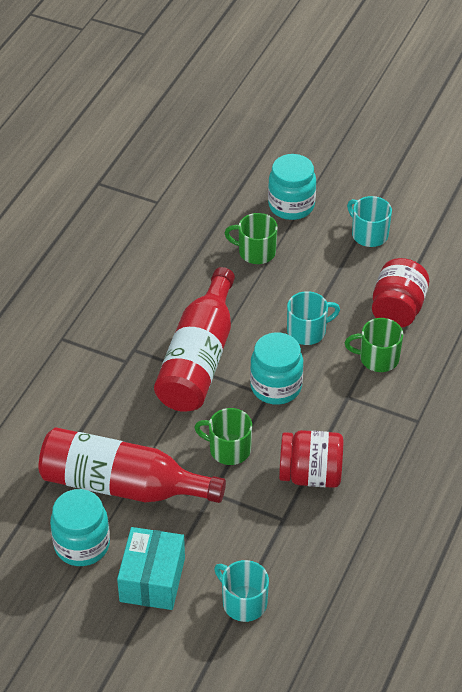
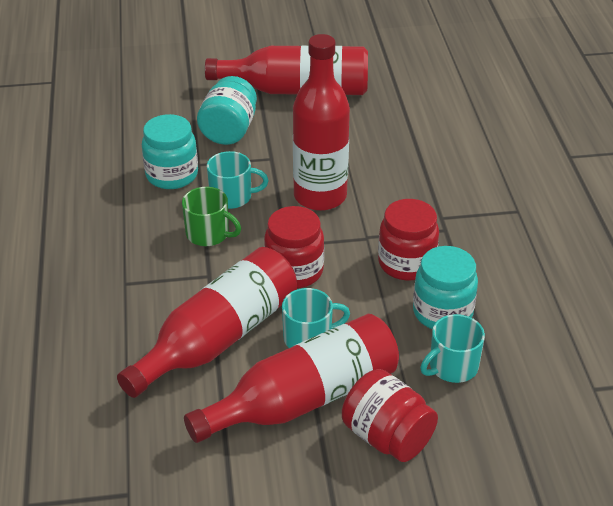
green mug: [194,408,252,465] [225,213,278,264] [345,318,403,372] = 3 -> [182,187,241,246] = 1
red bottle: [39,427,226,503] [154,267,235,412] = 2 -> [117,247,297,398] [184,314,399,443] [205,45,368,95] [293,34,350,211] = 4
red jar: [279,430,344,488] [372,258,429,328] = 2 -> [264,206,324,288] [342,369,438,462] [378,199,439,281] = 3
turquoise box: [117,527,185,610] = 1 -> none = 0

